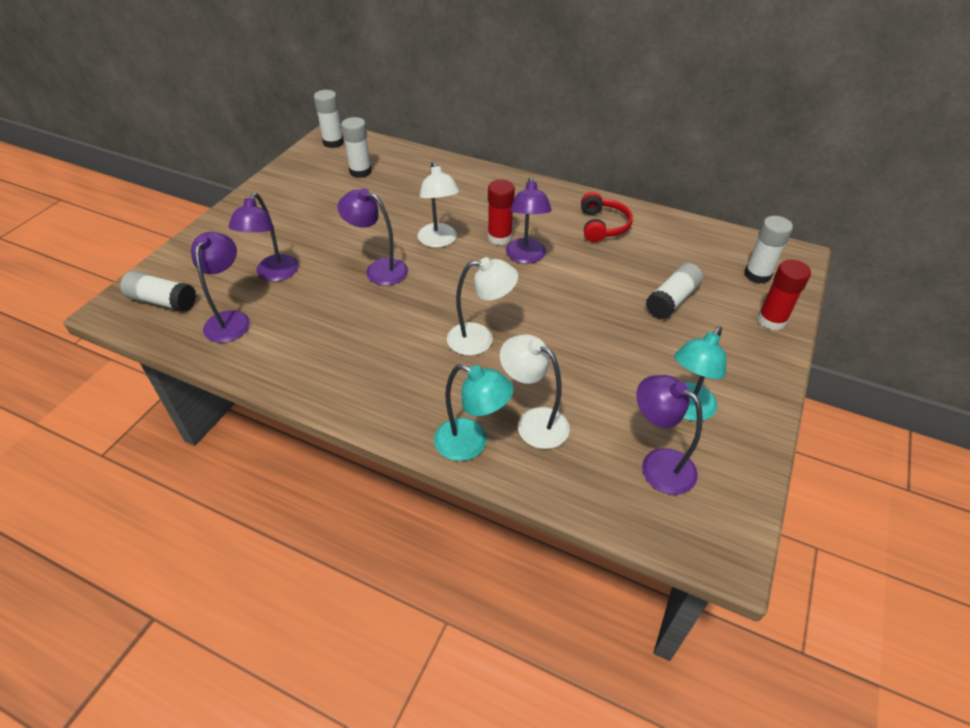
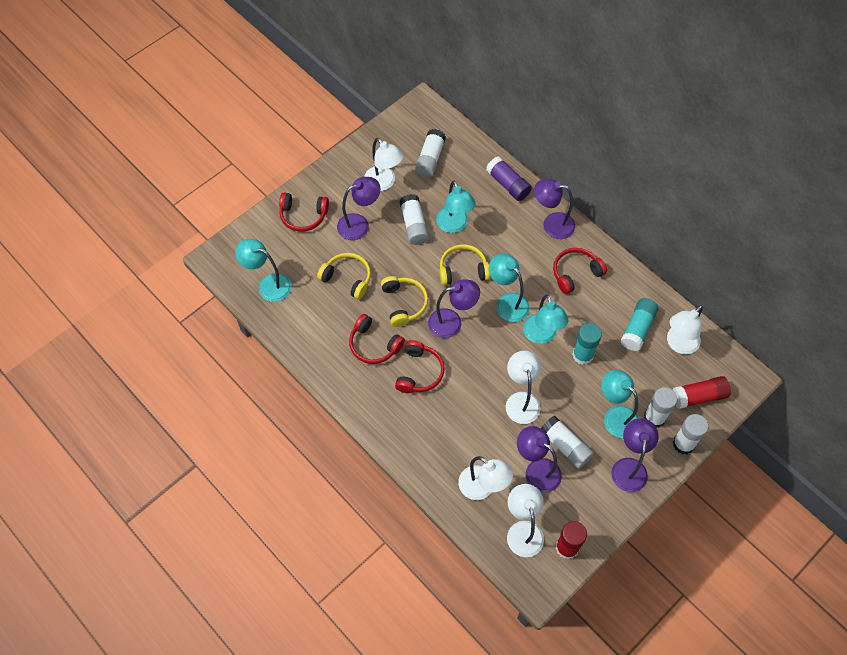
purple glue stick: none = 0 -> [486,157,532,201] = 1
red headphones: [581,192,633,242] = 1 -> [279,193,329,231] [349,314,405,364] [395,340,445,393] [553,248,607,294] = 4
turquoise glue stick: none = 0 -> [572,323,602,365] [621,298,658,351] = 2
turquoise lamp: [434,364,514,461] [674,326,726,421] = 2 -> [235,239,292,302] [436,180,476,233] [489,253,530,322] [523,294,568,344] [601,369,638,438] = 5
white lamp: [418,161,460,248] [447,257,518,356] [500,334,570,449] = 3 -> [364,138,404,191] [458,456,513,500] [506,351,541,424] [507,484,544,557] [667,305,703,354] = 5
yellow headphones: none = 0 -> [317,253,371,299] [381,276,428,327] [439,245,490,285] = 3

